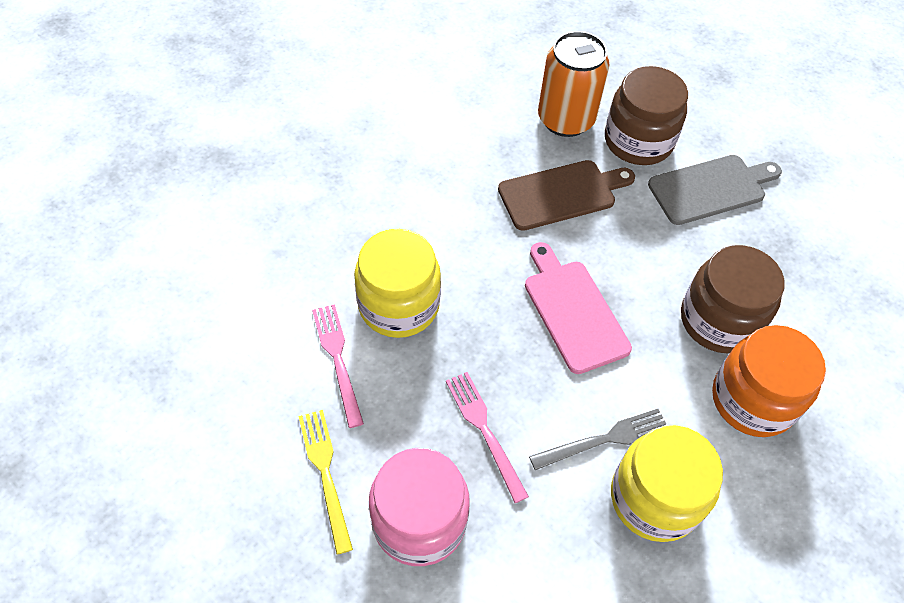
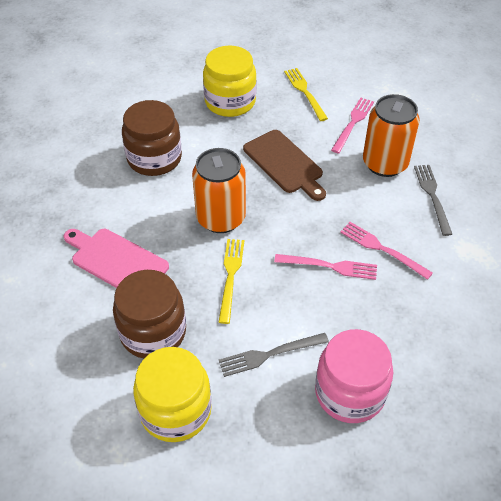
grey cutting board: [648,155,782,225] = 1 -> none = 0
grey fork: [529,409,666,470] = 1 -> [219,333,329,377] [414,165,452,236] = 2
orange can: [538,31,610,137] = 1 -> [192,148,246,233] [363,94,420,177] = 2
orange jar: [712,325,826,437] = 1 -> none = 0
pink fork: [312,304,364,428] [446,372,529,503] = 2 -> [274,254,377,280] [331,98,374,153] [340,222,433,280] = 3
yellow fork: [298,410,353,555] = 1 -> [219,239,244,324] [284,68,328,121] = 2

